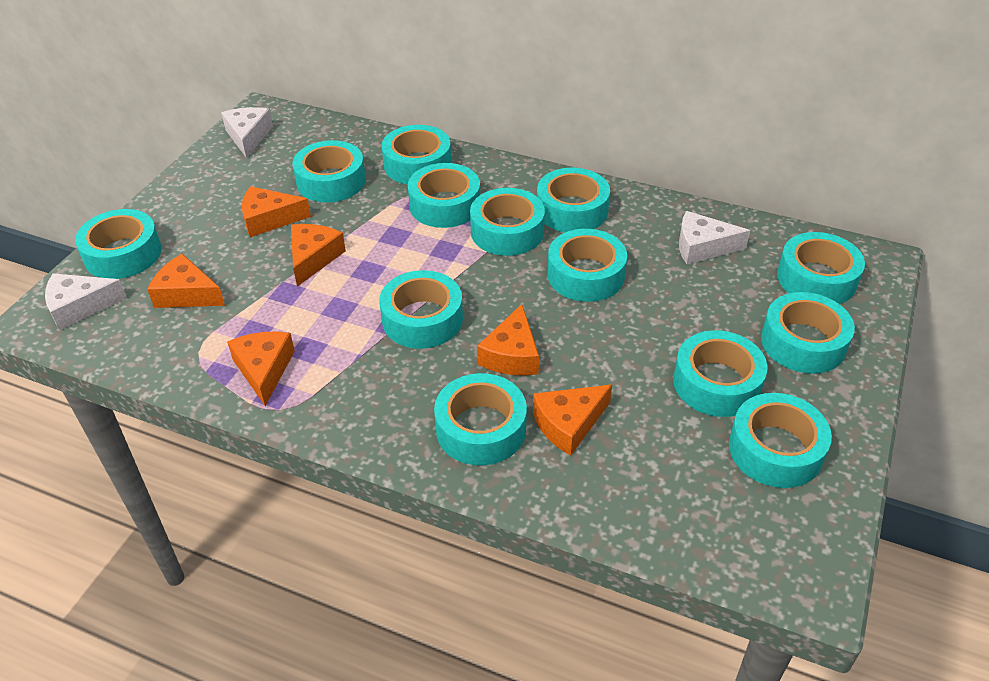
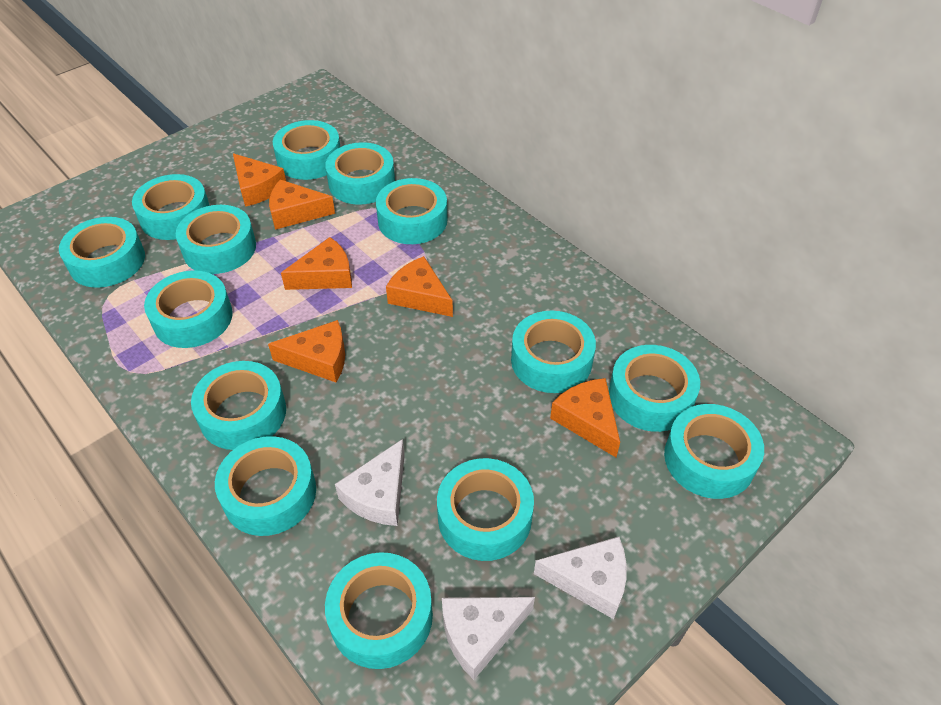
turquoise tape: [75,209,162,279] [292,140,366,203] [379,270,463,349] [382,125,451,184] [408,163,480,228] [434,373,527,466] [470,188,545,256] [537,168,610,232] [548,229,627,302] [673,330,767,417] [729,393,832,488] [761,292,855,374] [777,232,865,304] = 13 -> [59,217,145,288] [132,174,210,240] [144,271,233,348] [176,205,256,274] [191,361,286,450] [215,436,316,536] [273,120,340,180] [325,142,395,205] [325,552,433,669] [376,178,448,244] [437,458,534,561] [511,311,596,393] [609,345,700,432] [664,404,764,499] = 14

